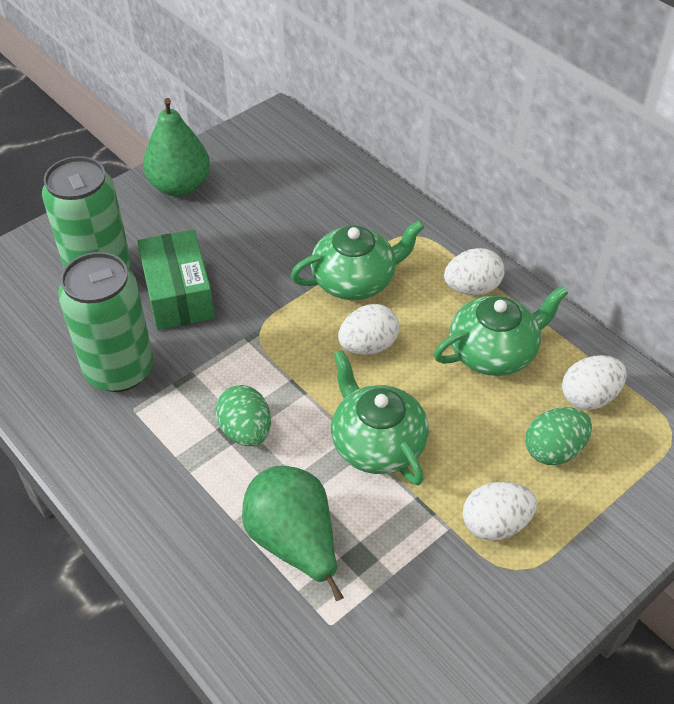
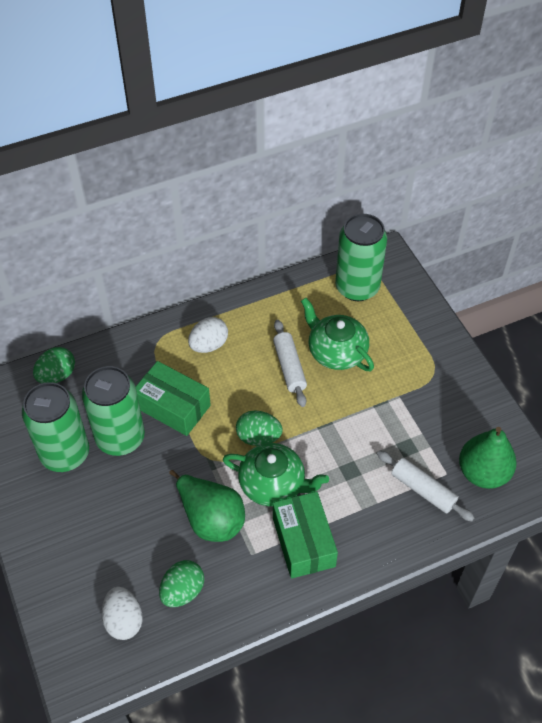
green box: [137,230,215,330] = 1 -> [136,361,211,436] [273,491,338,579] = 2
green can: [42,156,131,269] [58,252,153,392] = 2 -> [22,382,89,472] [82,366,145,456] [335,214,387,301] = 3
green egg: [215,385,271,446] [525,407,592,465] = 2 -> [33,347,75,383] [159,560,204,607] [236,411,283,446] = 3
green teapot: [291,220,425,300] [331,350,429,485] [434,286,568,376] = 3 -> [223,443,329,506] [301,298,374,371] = 2
white egg: [338,304,400,355] [444,248,504,295] [463,482,537,541] [562,355,627,410] = 4 -> [102,587,143,640] [188,317,228,353] = 2
white rolling pin: none = 0 -> [273,320,307,407] [377,450,474,522] = 2

